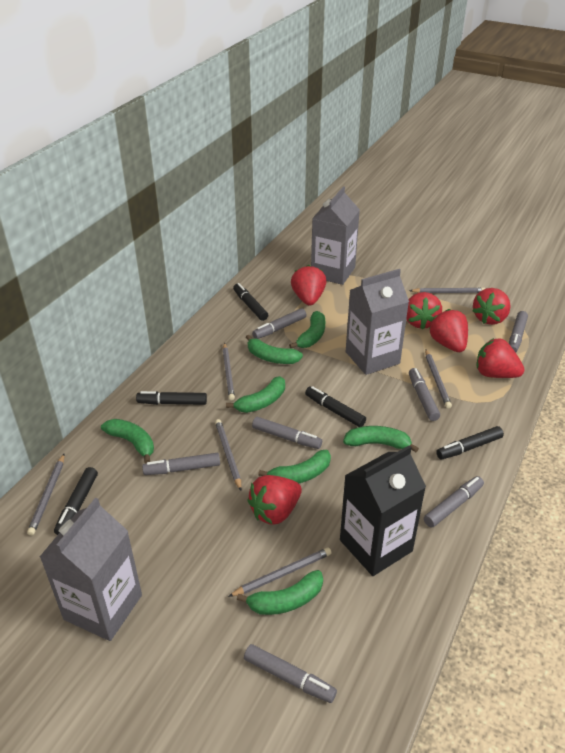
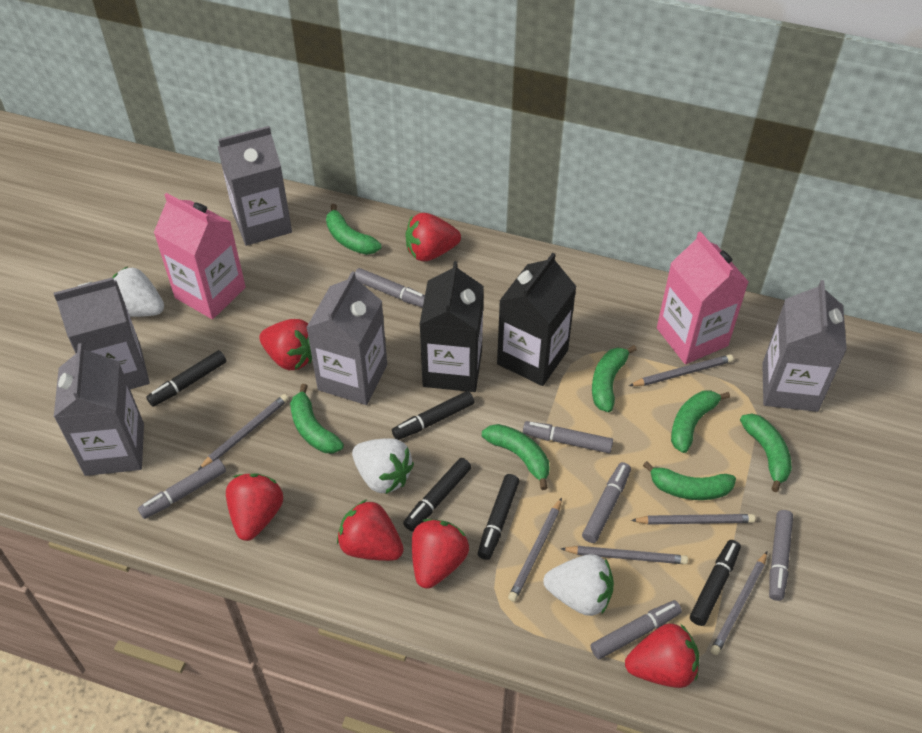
black carton: [340,445,426,576] = 1 -> [419,261,484,392] [497,253,577,386] = 2
grey carton: [40,498,142,641] [311,186,360,285] [346,269,409,375] = 3 -> [54,277,150,389] [54,343,144,476] [217,126,292,246] [306,271,387,405] [762,280,847,412] = 5
grey marker: [142,453,220,475] [244,644,337,703] [252,308,306,339] [252,417,322,449] [409,368,440,421] [424,476,484,528] [509,311,528,352] = 7 -> [138,459,226,519] [355,268,425,308] [523,421,613,453] [582,462,631,543] [590,600,682,659] [769,510,793,601] = 6
pink carton: none = 0 -> [154,193,246,319] [657,231,749,364] = 2
white strawberry: none = 0 -> [113,266,164,317] [352,438,414,494] [543,554,614,616] = 3

